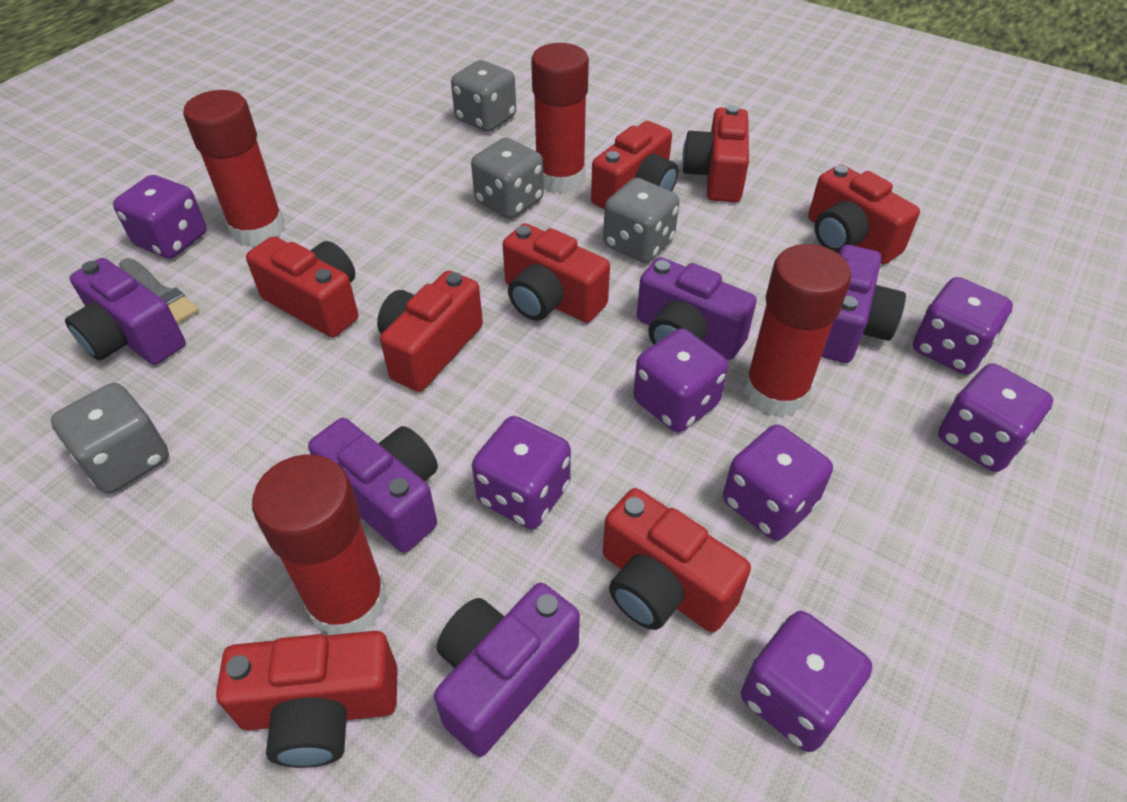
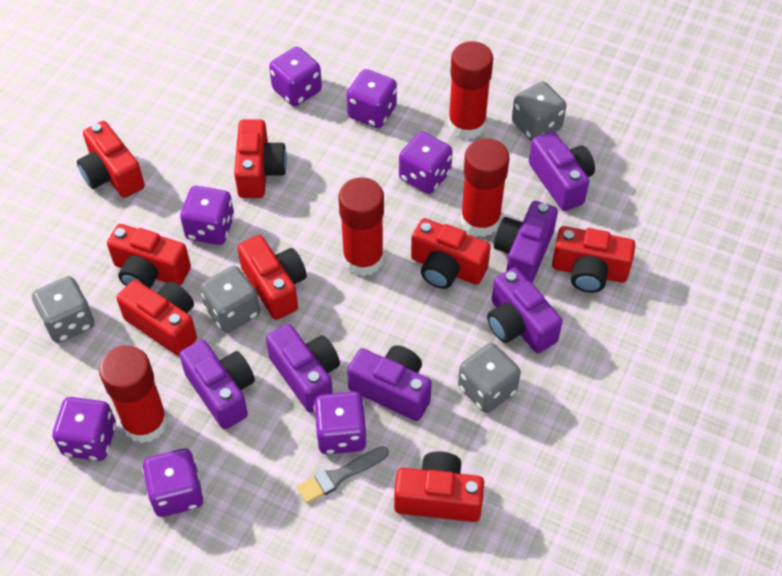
purple camera: [65,258,186,365] [308,418,438,553] [434,583,580,757] [637,257,757,360] [821,245,906,363] = 5 -> [179,340,255,429] [266,324,340,413] [347,345,432,421] [487,267,563,353] [494,201,558,283] [529,131,595,211] = 6

